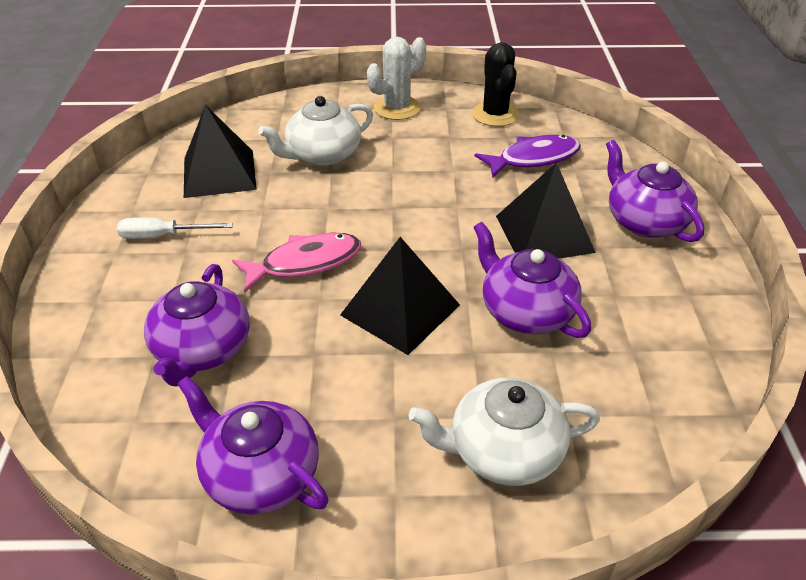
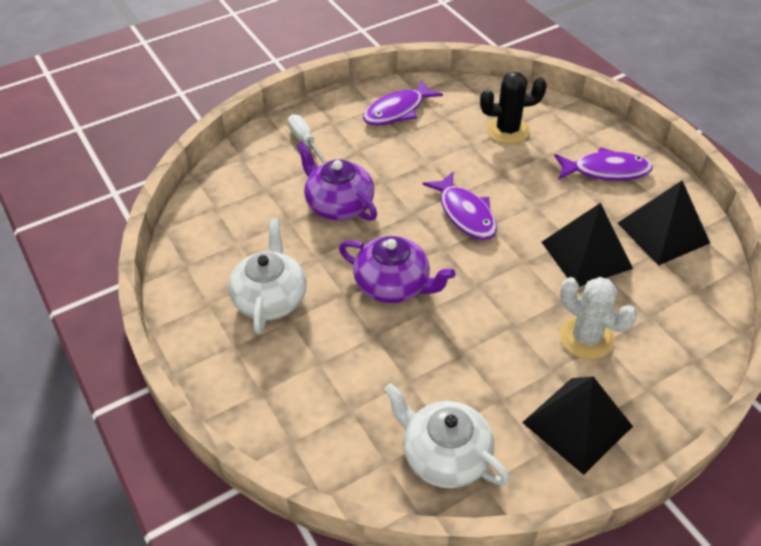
pink fish: [232,232,361,293] = 1 -> none = 0
purple fish: [474,135,581,177] = 1 -> [363,80,443,126] [422,171,497,240] [554,147,653,181] = 3
purple teapot: [144,264,250,386] [177,376,329,515] [473,222,591,338] [606,140,704,242] = 4 -> [296,142,377,221] [339,236,455,303] = 2

